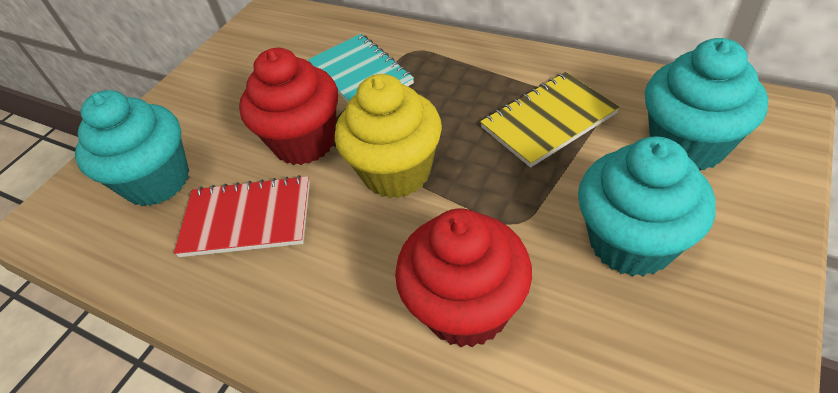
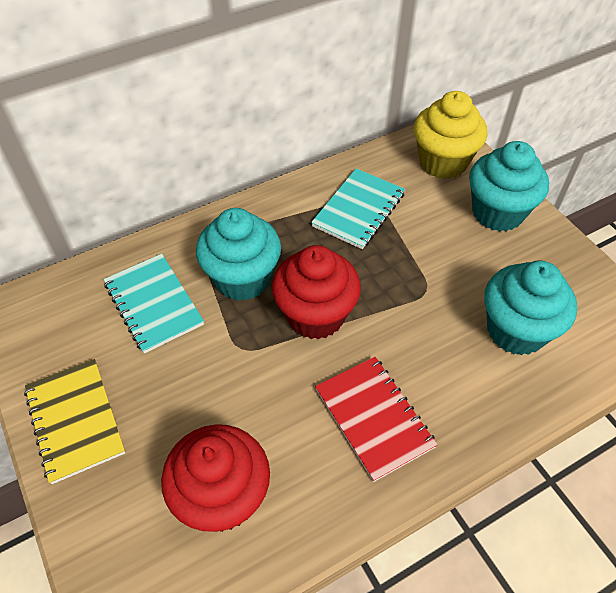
turquoise notebook: [308,34,414,102] = 1 -> [104,254,204,354] [311,168,405,249] = 2

